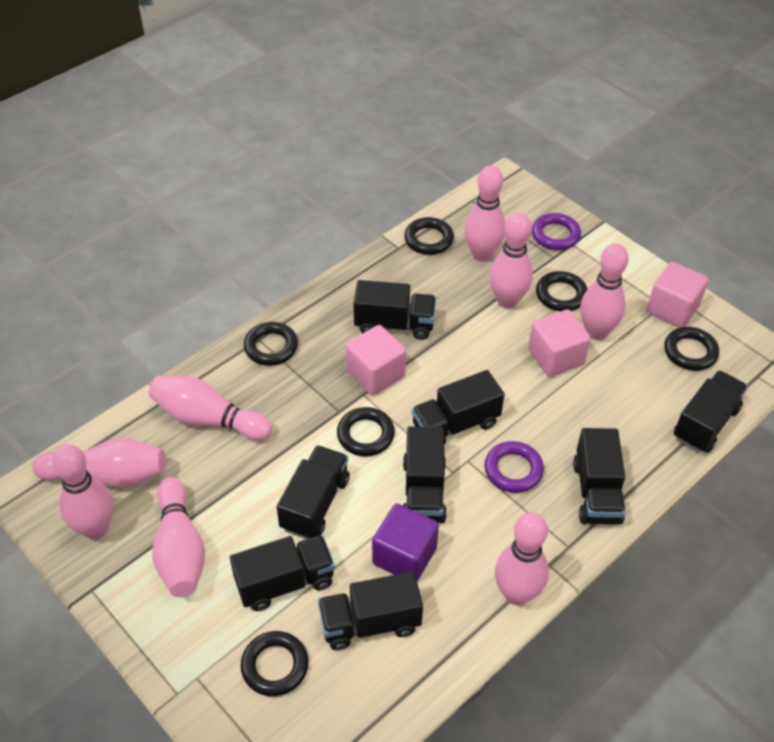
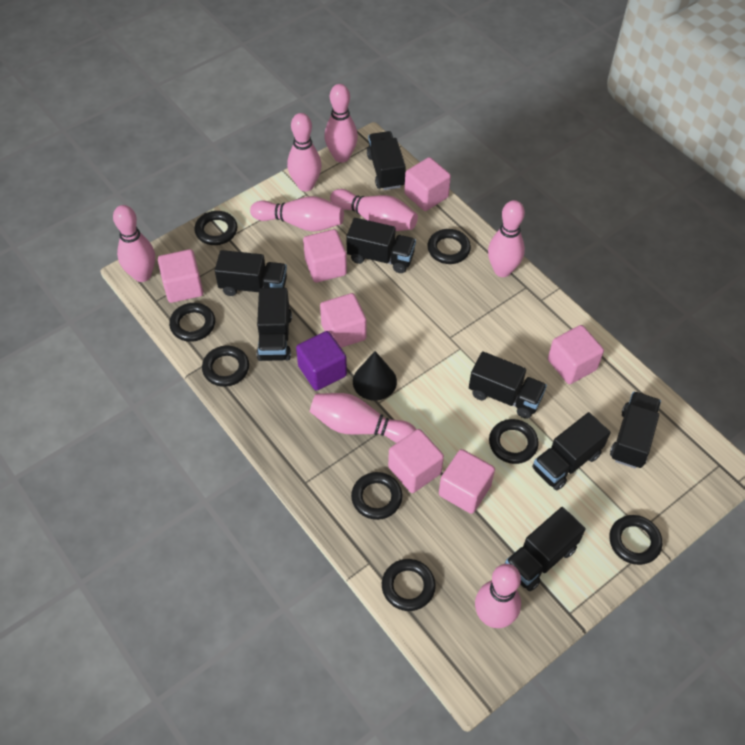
black cone: none = 0 -> [353,351,397,401] = 1
black ring: [241,631,309,697] [244,322,298,366] [337,407,395,456] [404,217,454,255] [536,271,588,312] [664,327,719,371] = 6 -> [169,303,215,342] [194,211,237,245] [202,346,249,387] [351,472,403,520] [382,559,436,611] [428,229,471,264] [489,419,539,464] [609,515,662,565] = 8
pink cube: [346,325,406,396] [528,309,591,377] [646,262,708,328] = 3 -> [158,249,203,303] [303,229,347,283] [320,293,366,348] [388,429,444,493] [404,157,451,211] [439,449,495,514] [548,325,604,384] = 7
purple ring: [484,441,544,493] [532,213,581,250] = 2 -> none = 0

